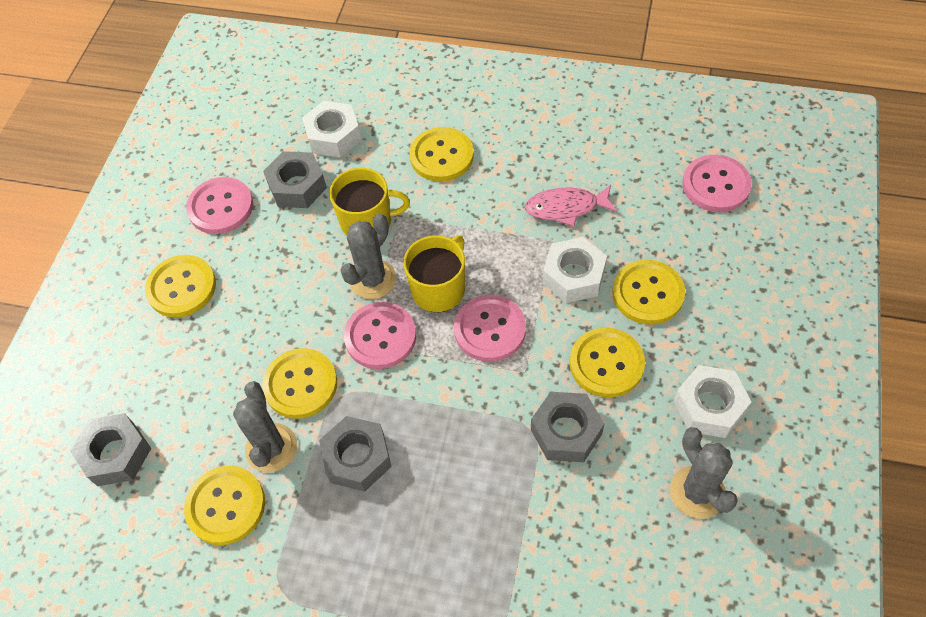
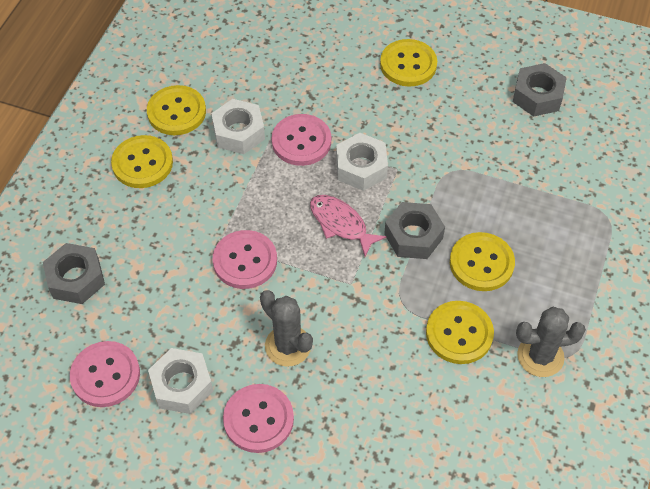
grey cactus: [233,381,297,472] [340,214,396,299] [670,427,738,519] = 3 -> [260,290,313,367] [516,306,586,377] = 2
grey nut: [70,413,151,486] [263,151,327,208] [319,416,392,492] [531,392,604,462] = 4 -> [43,243,105,304] [384,202,445,259] [513,63,567,117] = 3
yellow button: [145,255,216,318] [184,466,265,545] [262,348,337,419] [409,127,474,182] [570,328,645,397] [612,260,685,325] = 6 -> [111,135,173,188] [147,85,206,135] [380,39,437,87] [426,301,494,364] [450,232,515,291] = 5
yellow mug: [329,168,410,236] [403,235,465,313] = 2 -> none = 0

